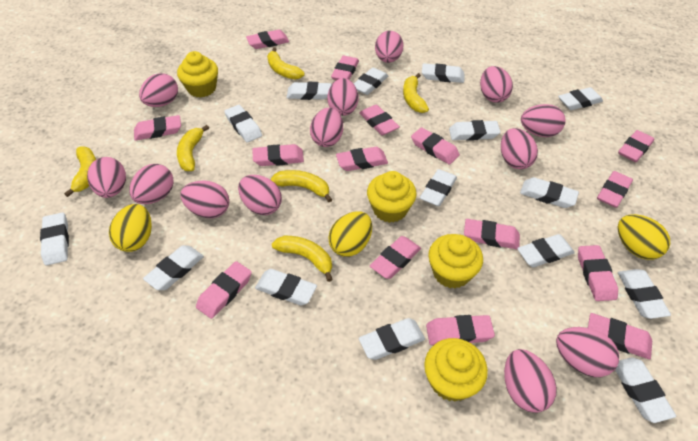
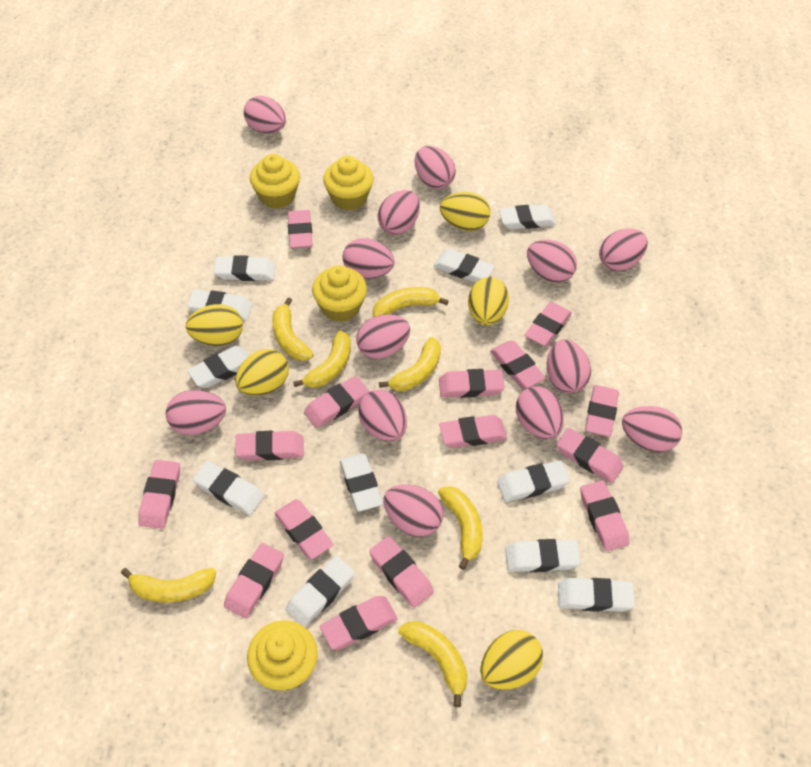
white eraser: [40,212,69,265] [143,245,204,290] [224,105,262,143] [255,269,317,305] [286,82,332,100] [354,68,388,95] [359,318,425,360] [420,169,457,206] [422,63,465,83] [449,120,501,141] [517,234,575,267] [520,177,579,208] [558,87,603,110] [615,357,676,423] [618,269,671,319] = 15 -> [187,290,252,321] [187,346,249,388] [193,461,264,515] [214,255,275,281] [286,556,355,627] [340,453,383,511] [433,249,495,283] [497,461,570,502] [499,205,556,229] [505,539,580,572] [558,578,635,612] = 11
yellow banana: [64,146,96,197] [177,125,209,171] [267,48,304,79] [270,170,332,202] [272,236,333,282] [403,73,429,113] = 6 -> [121,568,216,603] [272,298,314,361] [293,330,351,388] [373,287,449,317] [379,337,441,391] [399,621,468,707] [438,486,483,570] = 7
yellow egg: [109,204,152,252] [328,211,372,257] [618,214,670,260] = 3 -> [186,304,243,346] [235,349,289,396] [440,192,490,231] [468,277,509,325] [480,630,543,690] = 5

